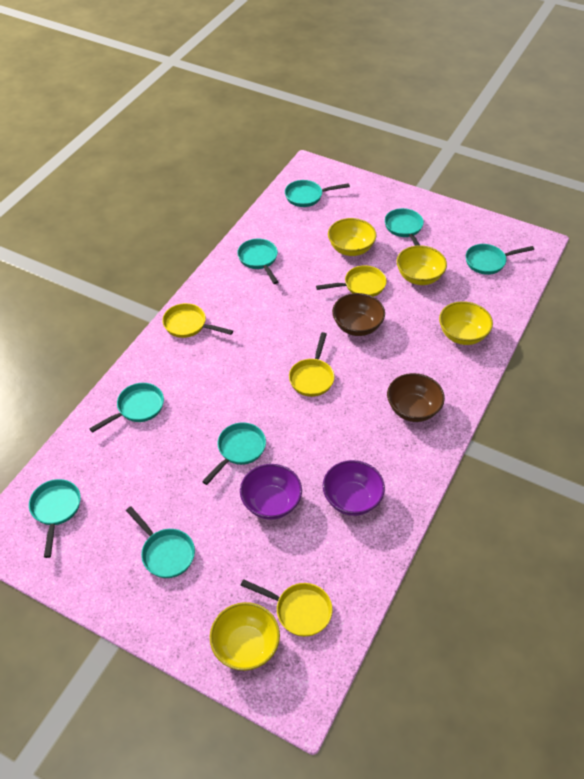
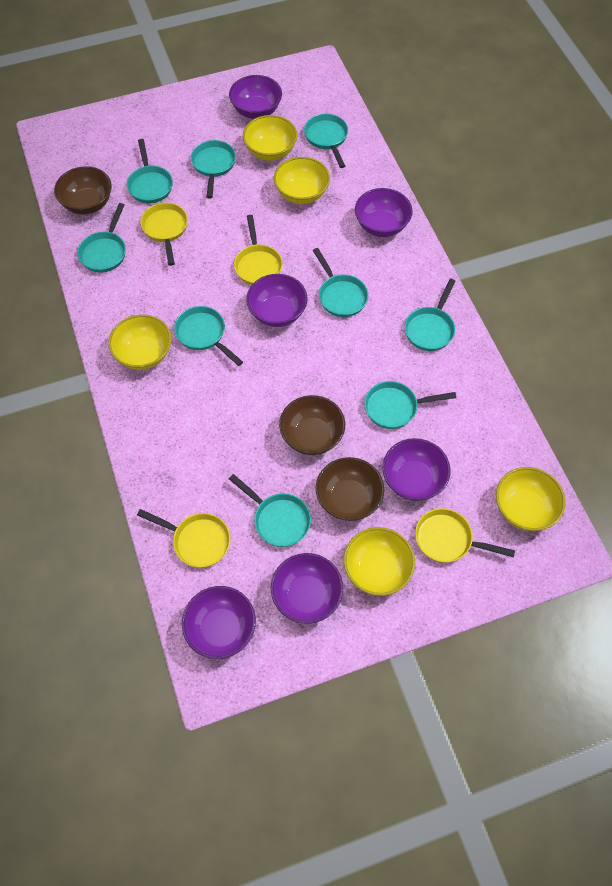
brown bowl: [332,293,385,336] [387,373,445,422] = 2 -> [54,166,111,215] [279,395,345,455] [316,457,384,521] = 3
purple bowl: [240,464,302,520] [323,460,385,516] = 2 -> [182,586,256,659] [229,75,282,119] [246,274,308,327] [271,553,343,624] [355,188,413,237] [383,438,451,501] = 6
turquoise pan: [29,479,81,558] [89,383,164,433] [126,506,195,578] [202,422,266,485] [237,239,278,284] [285,180,350,207] [385,208,424,246] [466,244,534,275] = 8 -> [77,203,126,272] [127,139,173,203] [174,306,243,366] [191,140,236,199] [229,474,311,547] [304,114,348,168] [313,248,368,317] [364,381,457,429] [405,279,456,351] = 9
yellow bowl: [210,602,280,671] [328,218,377,256] [397,245,447,285] [439,301,493,345] = 4 -> [108,314,171,370] [243,115,297,161] [274,157,330,204] [344,527,415,596] [496,467,566,531] = 5

